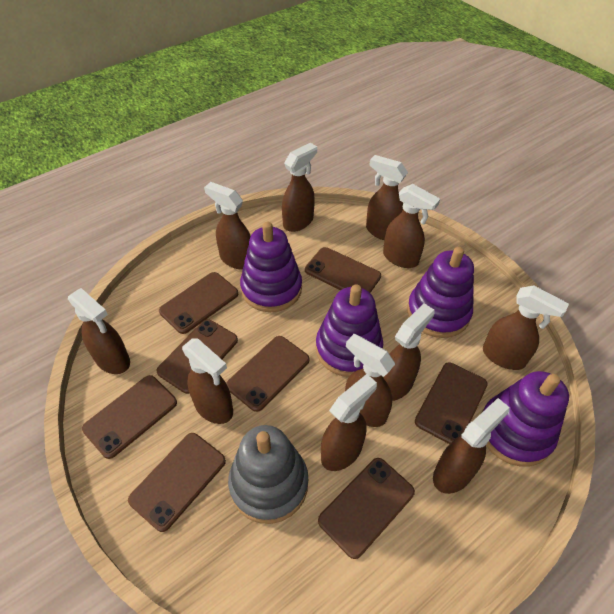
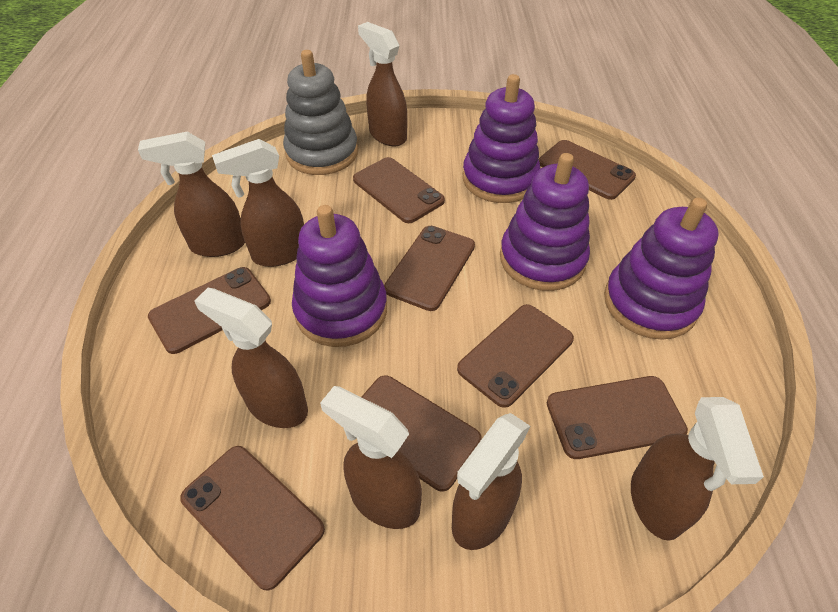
brown spray bottle: [68,288,130,374] [182,338,233,424] [204,182,251,270] [282,143,317,232] [321,374,377,471] [345,334,395,427] [366,155,408,240] [383,184,440,268] [383,303,435,401] [433,398,510,494] [483,286,569,370] = 11 -> [138,132,245,257] [194,288,308,428] [212,139,304,267] [320,386,422,529] [358,22,407,146] [452,413,530,550] [631,397,764,541] = 7

